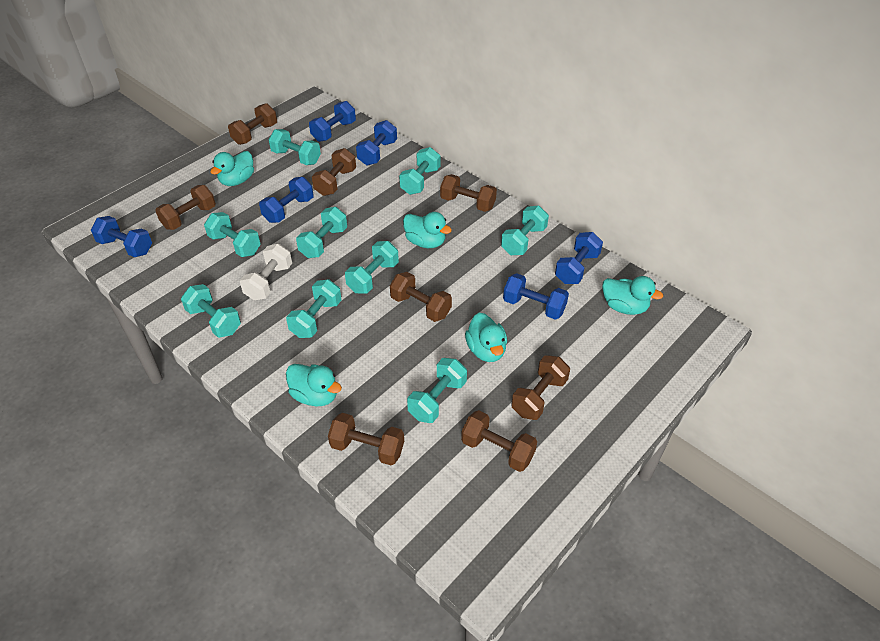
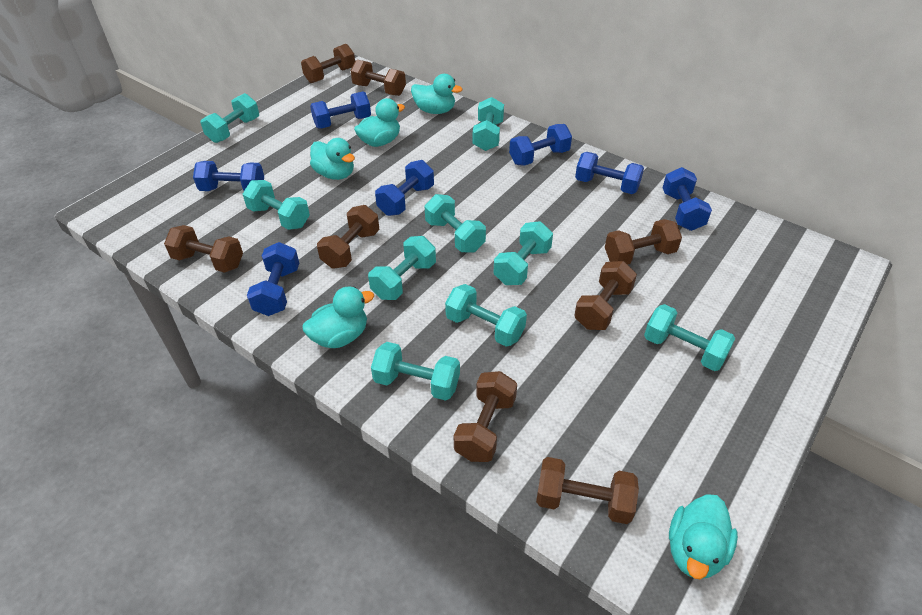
blue dumbbell: [91,216,152,257] [259,177,314,223] [309,101,356,142] [356,120,397,166] [503,273,569,320] [555,232,603,284] = 6 -> [193,161,264,191] [247,242,299,316] [310,91,371,129] [375,160,434,216] [509,124,572,166] [575,152,644,194] [663,167,712,231] = 7
white dumbbell: [240,244,292,300] = 1 -> none = 0

